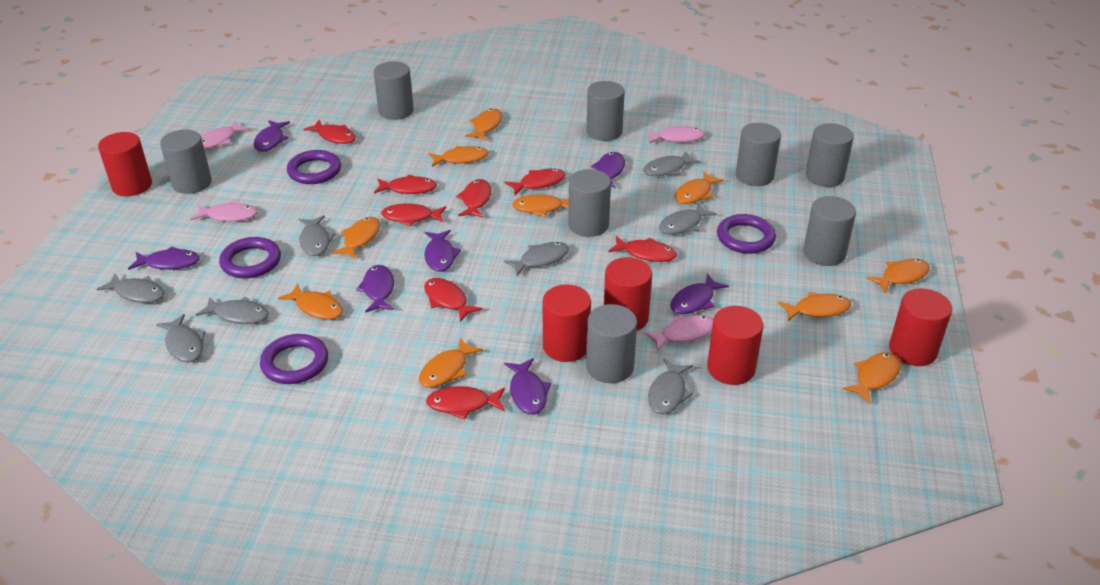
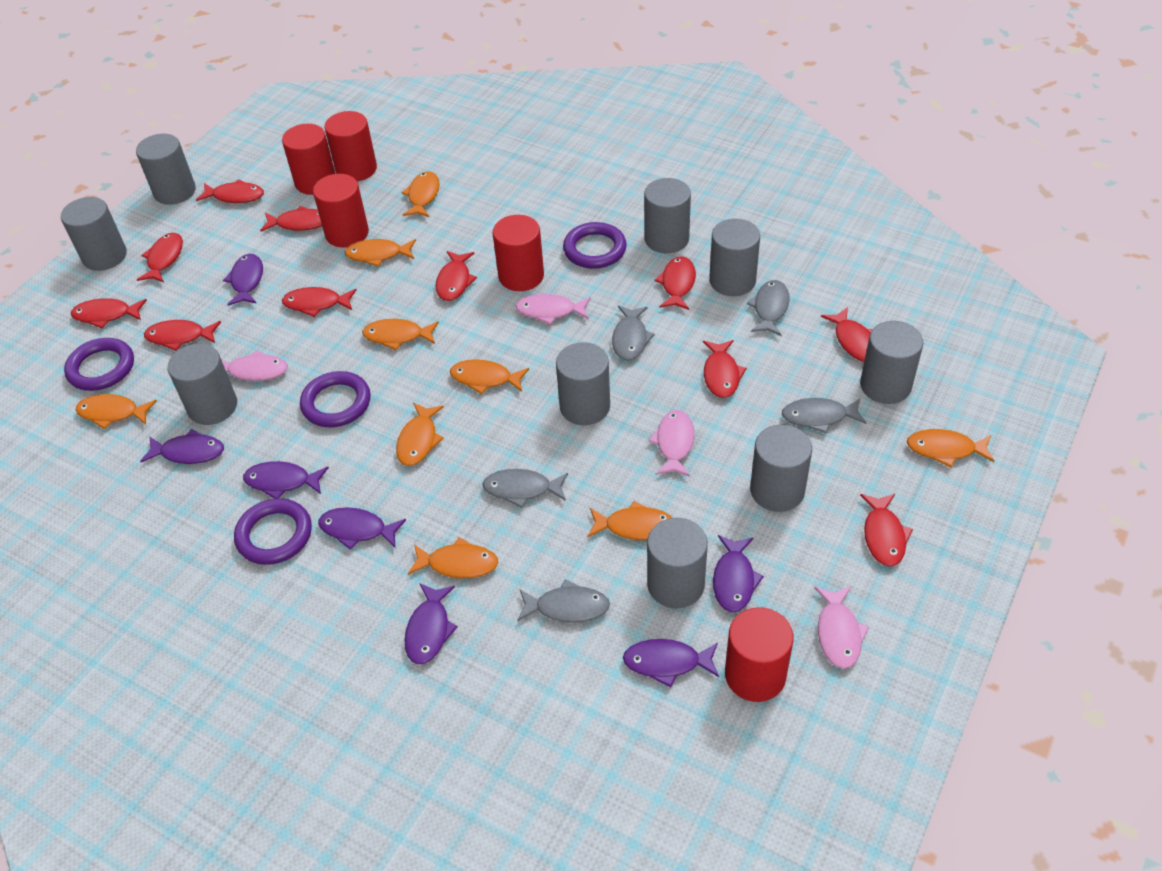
grey cylinder: [160,130,212,194] [374,61,414,120] [568,169,611,237] [586,81,625,141] [586,304,637,383] [736,123,781,186] [803,196,856,266] [806,123,854,187] = 8 -> [61,197,127,271] [136,134,196,205] [168,344,237,425] [556,342,610,425] [644,178,691,253] [647,518,708,608] [709,219,760,296] [750,424,812,512] [860,321,923,404] = 9
grey fish: [97,273,165,303] [156,314,205,362] [196,297,269,324] [299,215,336,256] [504,242,569,276] [643,151,700,176] [648,358,693,414] [659,203,717,235] = 8 -> [483,469,568,508] [517,579,610,623] [612,306,655,361] [747,280,790,336] [782,398,866,434] = 5
orange fish: [278,283,343,320] [332,217,380,259] [419,338,483,388] [429,146,489,167] [465,109,503,141] [512,195,569,217] [675,171,724,204] [778,292,851,321] [842,353,901,404] [866,259,930,293] = 10 -> [76,394,157,429] [345,239,416,267] [362,319,439,350] [396,403,444,466] [401,171,440,217] [408,537,498,578] [450,359,529,394] [588,501,672,540] [907,429,995,467] = 9
red fish: [303,120,356,144] [374,174,437,194] [381,203,446,227] [424,278,483,322] [426,386,505,420] [456,179,491,218] [505,169,565,195] [608,236,677,262] = 8 -> [71,298,147,328] [137,233,183,282] [144,320,221,351] [196,179,264,203] [260,206,322,232] [282,287,356,317] [435,251,477,301] [655,256,696,310] [703,340,747,398] [821,307,872,362] [860,494,913,566] = 11

